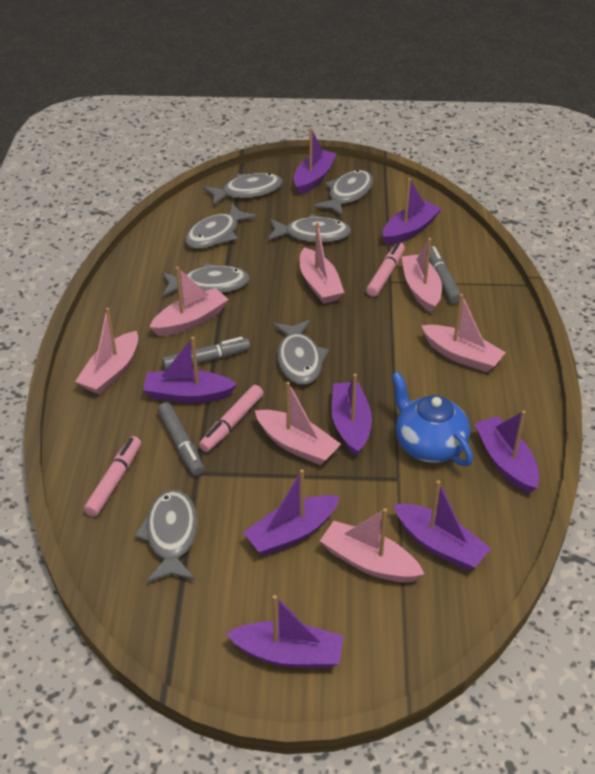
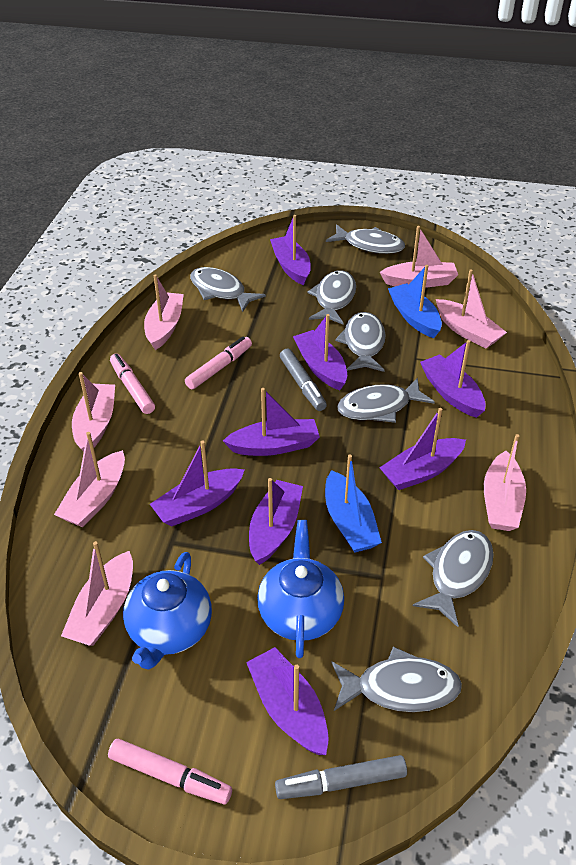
blue boat: none = 0 -> [325,455,382,553] [388,265,442,338] = 2
blue teapot: [392,372,473,466] = 1 -> [123,552,212,670] [257,520,344,658] = 2
grey marker: [158,402,204,476] [162,337,250,371] [429,246,461,304] = 3 -> [275,755,407,799] [280,349,327,411] = 2

